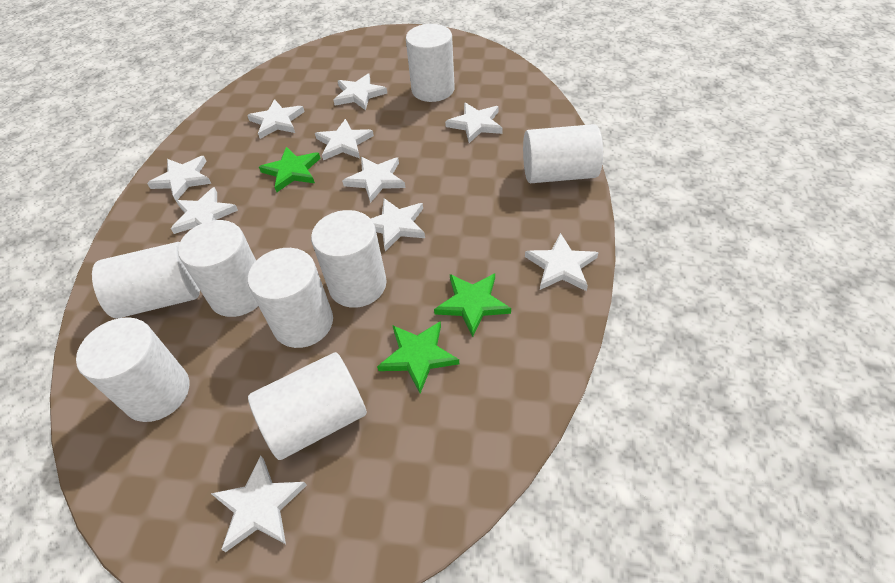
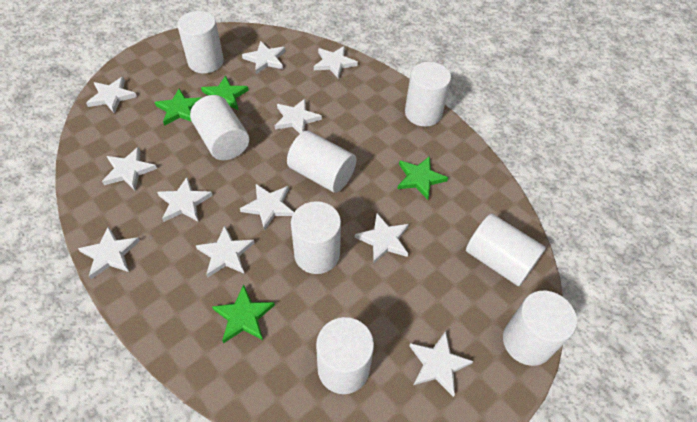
green star: [259,147,321,192] [377,321,459,393] [434,274,511,337] = 3 -> [154,89,201,126] [201,76,249,110] [212,285,275,343] [397,156,448,200] = 4
white star: [147,156,211,201] [171,187,238,234] [211,455,307,552] [247,99,305,139] [315,119,374,160] [333,73,387,110] [342,157,406,203] [371,198,425,251] [445,102,503,143] [525,233,599,291] = 10 -> [78,226,140,279] [86,77,137,114] [102,147,157,190] [157,177,213,222] [196,226,254,278] [240,184,294,231] [242,41,285,74] [275,99,322,134] [314,46,358,79] [355,213,409,263] [409,331,473,397] = 11

